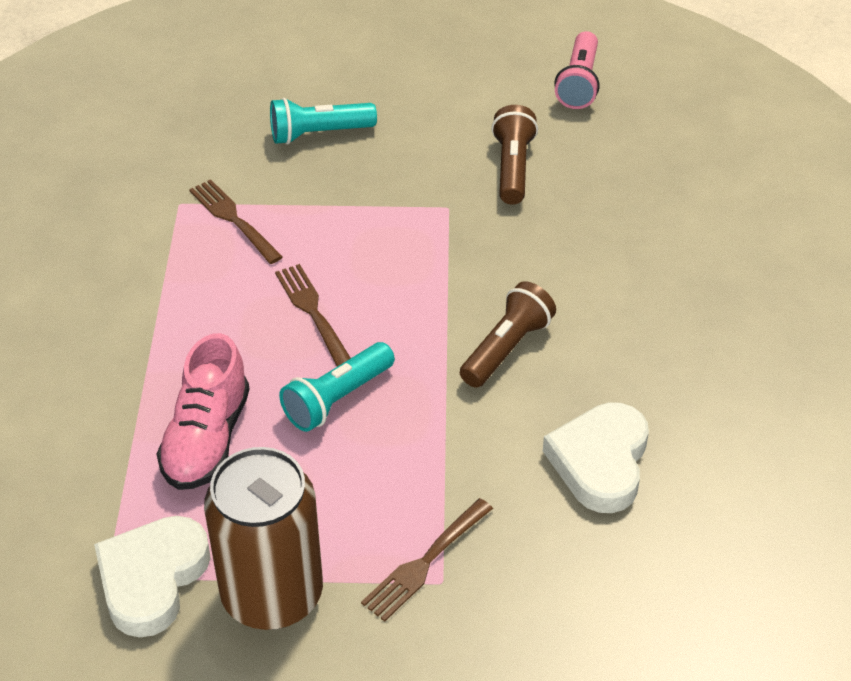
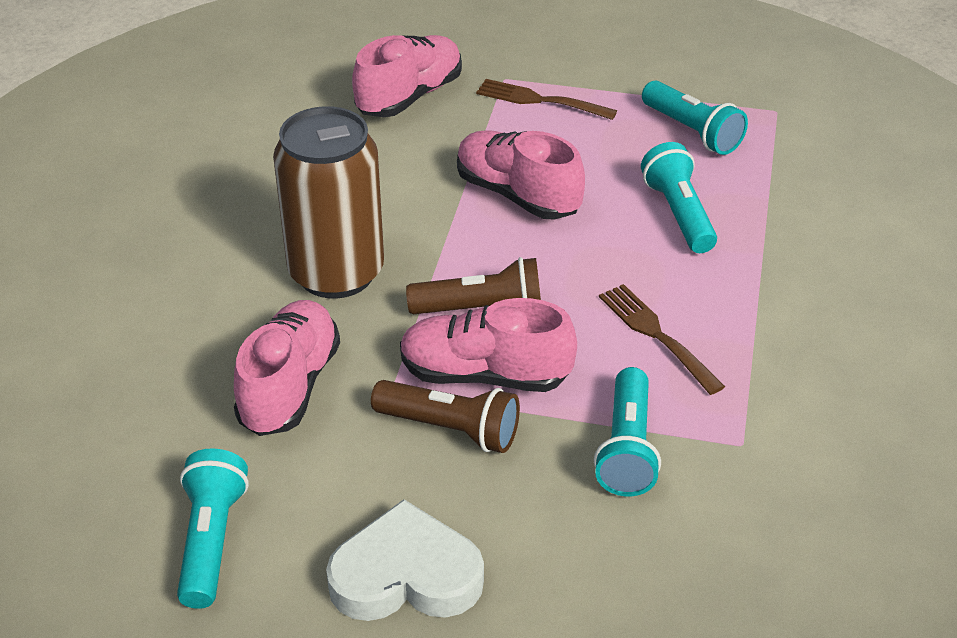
brown fork: [189,179,283,264] [275,264,351,367] [361,498,493,622] = 3 -> [476,79,617,120] [599,284,725,395] = 2
pink flashlight: [554,31,600,109] = 1 -> none = 0
pink shoe: [157,333,249,490] = 1 -> [234,300,340,436] [352,35,462,117] [400,298,577,392] [457,130,585,220] = 4
turquoise flashlight: [270,98,377,145] [279,342,395,432] = 2 -> [177,448,249,609] [594,367,661,496] [641,142,717,253] [642,81,748,155] = 4
white heart: [94,516,211,637] [543,402,649,513] = 2 -> [326,499,484,621] = 1

